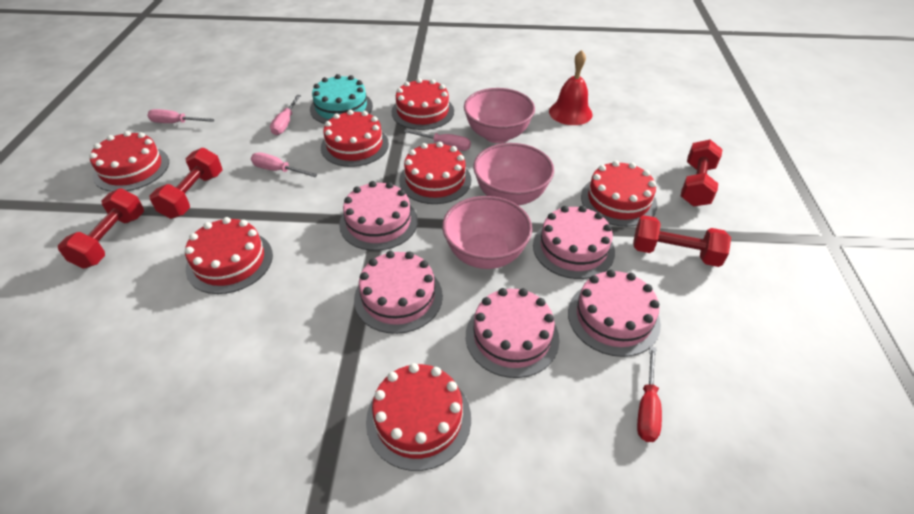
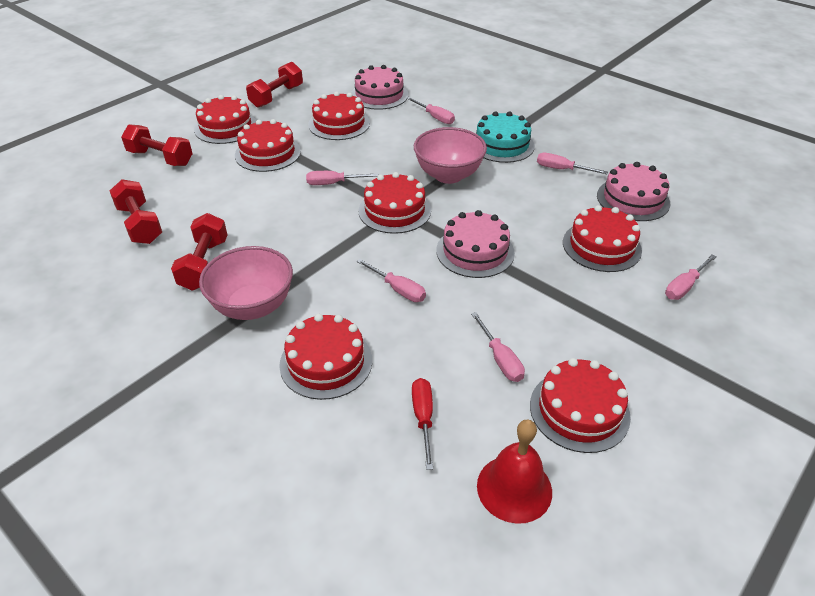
pink bowl: [442,196,532,269] [464,88,535,143] [473,143,554,205] = 3 -> [199,246,293,320] [414,127,487,184] = 2
pink cake: [339,181,418,251] [354,251,443,334] [466,288,559,378] [533,206,615,279] [568,269,661,357] = 5 -> [351,65,408,110] [436,210,515,278] [597,162,670,221] = 3
pink screwdriver: [147,109,215,123] [251,152,318,177] [270,95,301,135] [404,129,471,151] = 4 -> [306,171,379,185] [356,259,426,302] [407,97,455,124] [471,312,525,382] [537,153,608,174] [665,254,717,300] = 6

